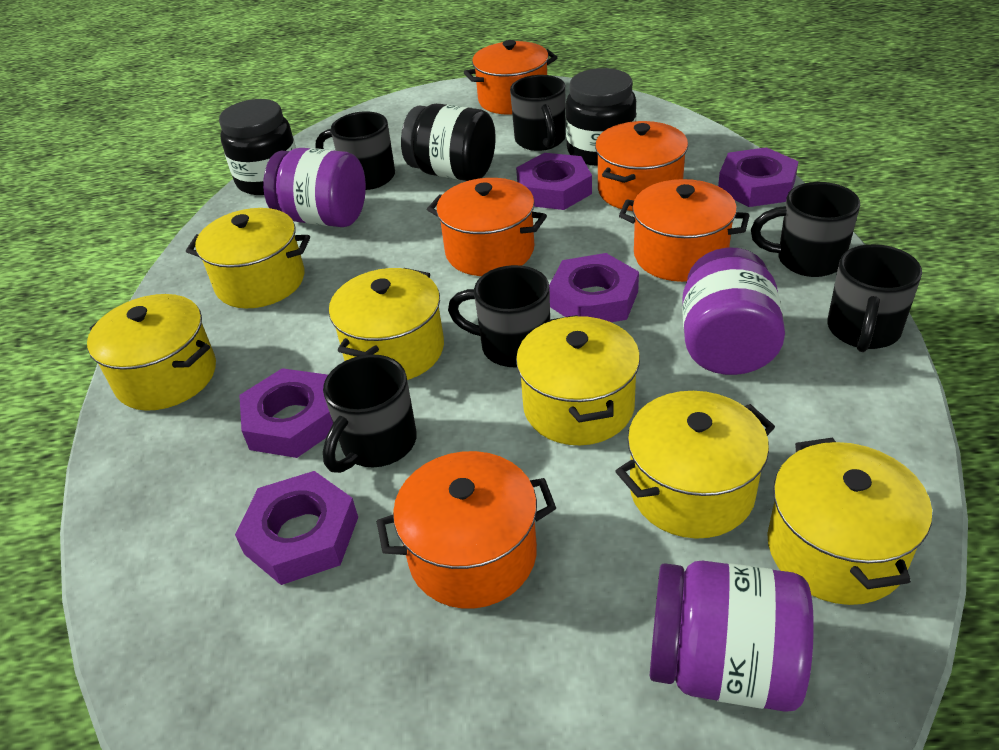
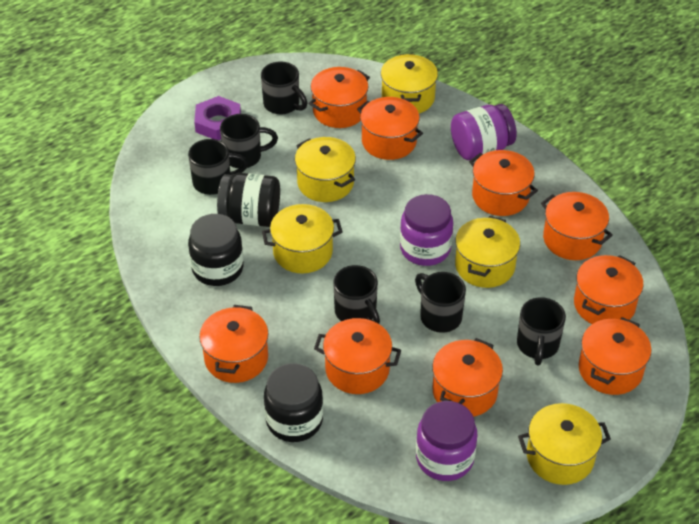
orange pot: [376,451,556,609] [427,178,547,276] [464,40,558,115] [595,121,688,211] [619,179,750,282] = 5 -> [199,305,268,383] [309,67,370,128] [314,318,401,394] [357,97,423,160] [432,338,503,417] [469,150,538,216] [541,192,613,260] [574,255,643,324] [579,317,652,395] = 9
purple nut: [235,471,358,585] [239,368,333,458] [516,153,592,210] [549,253,639,322] [718,147,799,207] = 5 -> [194,96,241,140] = 1
yellow pot: [87,294,216,411] [186,208,310,308] [329,268,444,380] [516,315,640,445] [616,391,775,539] [767,438,932,605] = 6 -> [262,204,342,273] [295,137,356,202] [381,54,438,113] [455,216,520,288] [518,403,611,485] = 5

